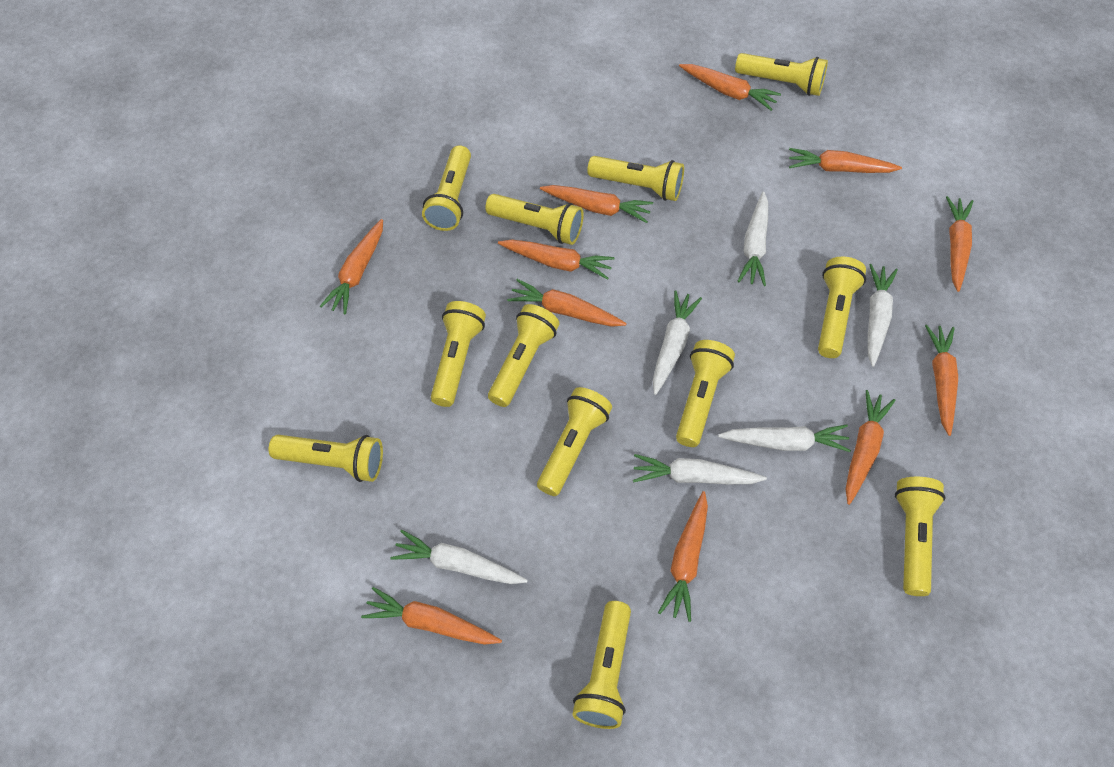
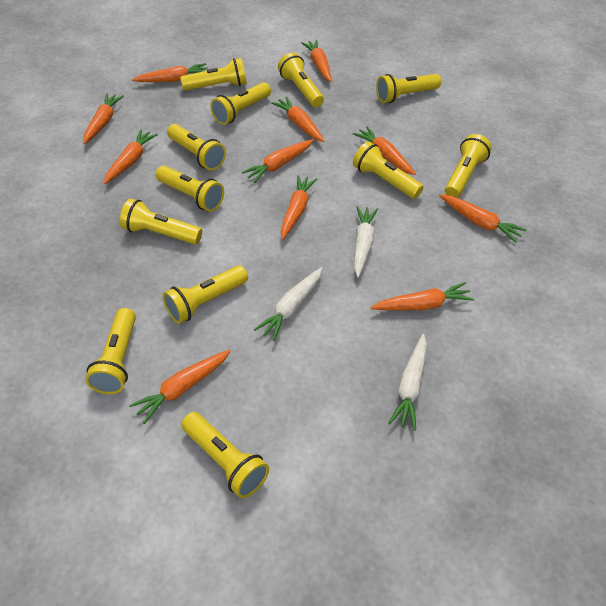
white carrot: [390,530,528,584] [633,454,767,484] [653,290,702,395] [718,424,851,452] [738,192,768,286] [868,264,898,367] = 6 -> [254,267,323,341] [354,206,378,277] [389,334,427,431] = 3

